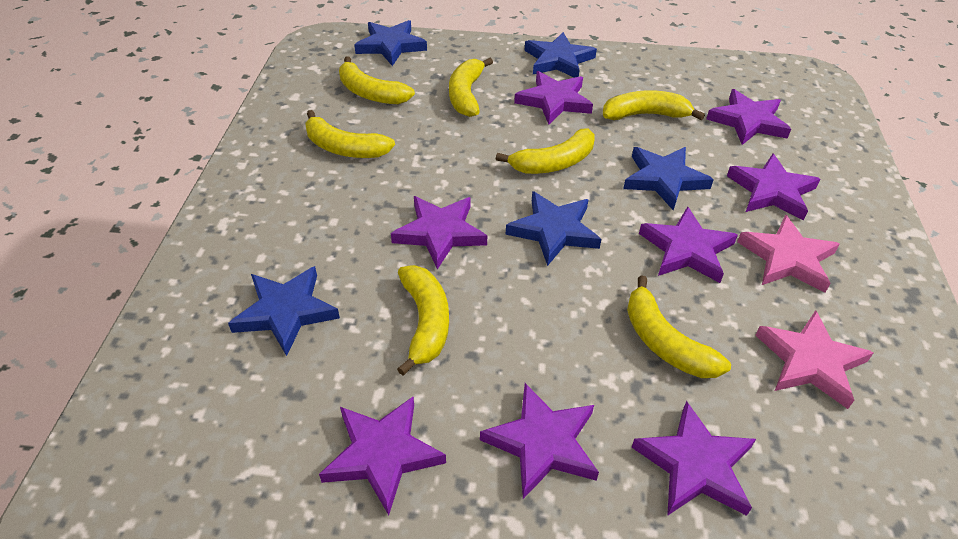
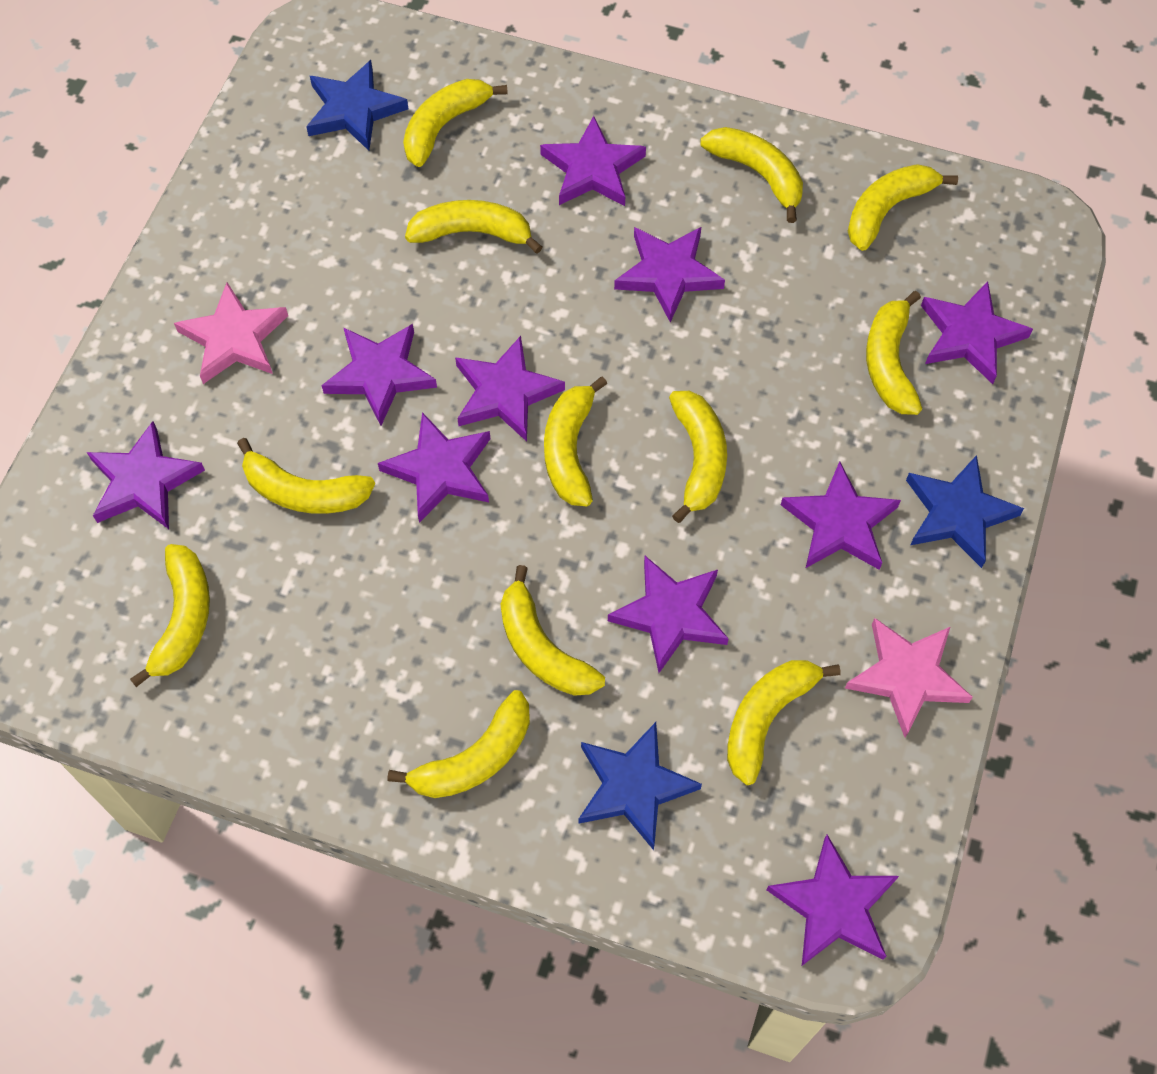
blue star: [228,266,340,356] [354,20,427,66] [505,191,601,266] [525,32,597,78] [623,147,714,211] = 5 -> [306,60,408,151] [578,722,702,850] [906,455,1024,568] = 3
purple star: [319,397,446,515] [391,196,487,270] [480,383,599,499] [514,71,593,125] [631,401,756,516] [639,207,738,283] [706,89,791,145] [727,154,820,221] = 8 -> [87,421,205,529] [321,324,437,426] [378,412,490,523] [455,336,565,442] [540,116,646,206] [608,556,729,673] [614,227,725,322] [767,835,899,966] [781,461,901,570] [921,281,1033,384] = 10
yellow banana: [305,110,395,158] [339,56,415,104] [397,265,449,376] [449,58,493,117] [496,128,595,174] [603,90,705,120] [627,275,731,378] = 7 -> [130,544,210,687] [237,438,375,514] [387,690,530,798] [403,79,508,167] [405,200,543,254] [501,565,605,696] [544,376,607,506] [669,391,727,523] [700,127,803,223] [727,660,841,785] [848,164,958,251] [866,291,922,415] = 12

